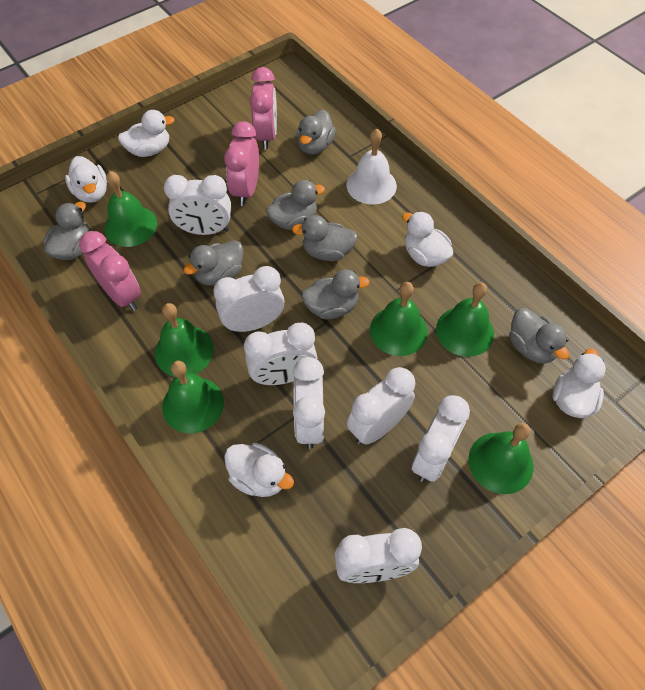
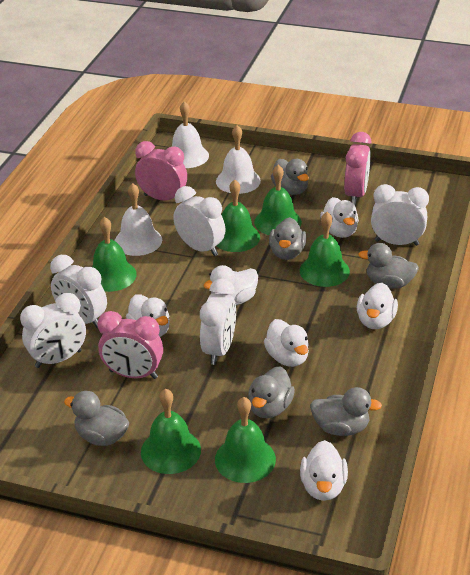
grey duck: [44,202,90,260] [184,240,243,286] [266,180,325,230] [292,215,358,261] [297,110,336,155] [302,270,370,319] [509,308,569,364] = 7 -> [64,391,129,446] [248,366,295,419] [269,217,306,260] [271,159,309,195] [310,387,382,436] [358,243,419,289] = 6
white bell: [347,129,397,204] = 1 -> [115,183,162,256] [172,101,209,168] [216,125,261,194] = 3
white clock: [164,175,231,235] [213,266,285,332] [244,323,318,385] [293,357,325,449] [334,528,422,583] [347,367,415,445] [412,395,470,482] = 7 -> [20,293,86,368] [50,255,107,328] [173,186,226,256] [200,279,236,365] [371,184,429,246] = 5
white duck: [65,156,107,203] [118,110,175,157] [224,443,294,497] [402,211,454,267] [553,348,606,418] = 5 -> [126,294,170,337] [203,265,258,305] [264,319,309,367] [300,440,348,501] [320,197,359,238] [357,283,398,329] = 6

